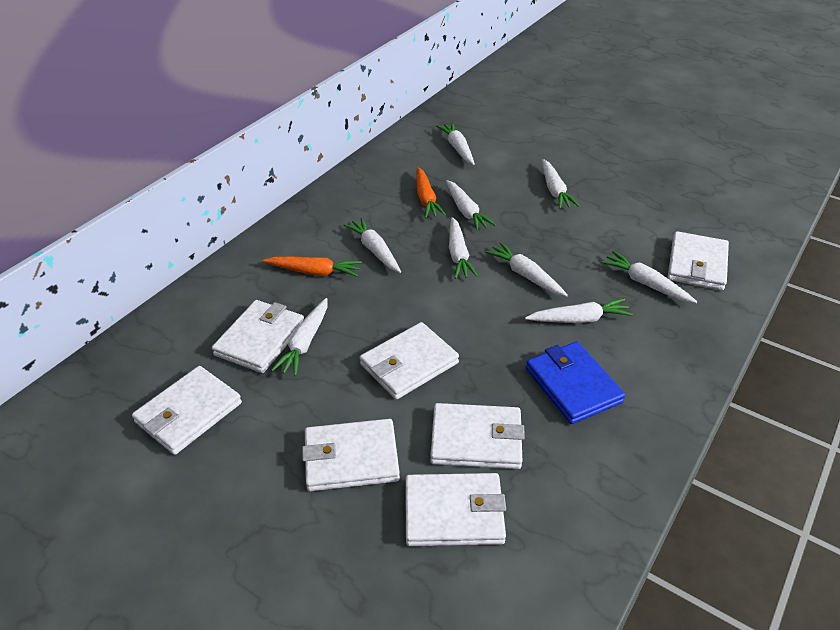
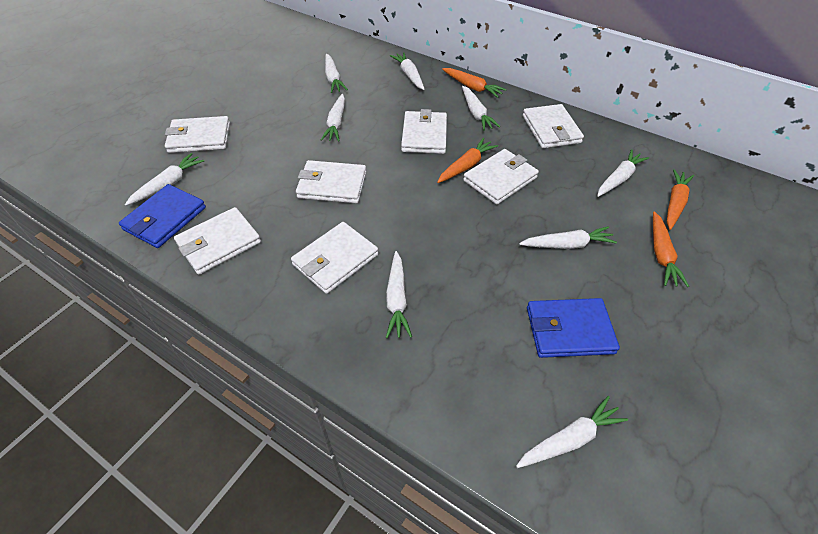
blue wallet: [526,342,625,424] = 1 -> [119,184,206,248] [527,298,620,358] = 2
orange carrot: [263,257,362,277] [416,167,446,218] = 2 -> [437,138,498,183] [442,68,507,98] [653,211,689,287] [667,169,694,230] = 4

